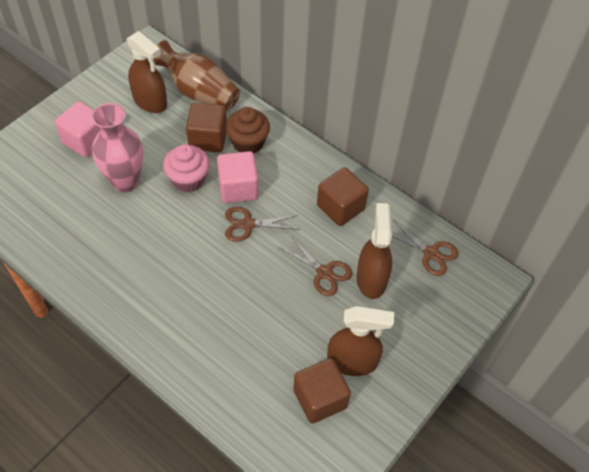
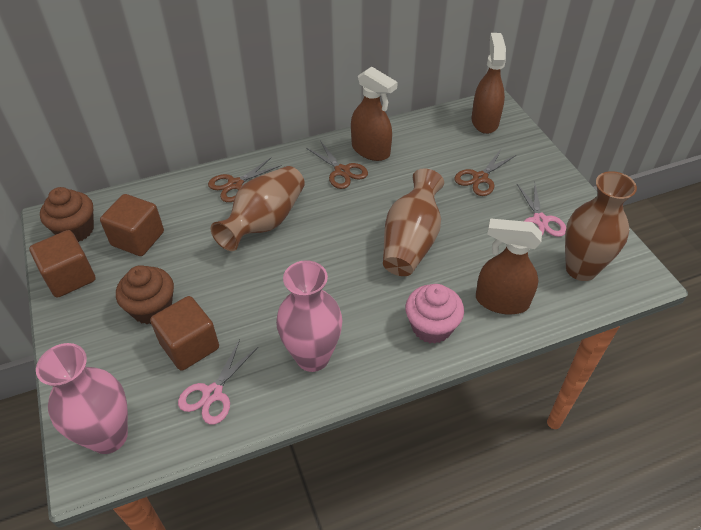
brown cupcake: [225,107,270,154] = 1 -> [40,187,94,242] [116,265,174,325] = 2
brown vase: [154,40,240,111] = 1 -> [210,166,305,251] [383,168,444,276] [565,171,637,281] = 3
pink cube: [55,101,100,158] [217,151,258,203] = 2 -> none = 0
pink scissors: none = 0 -> [178,339,258,424] [517,182,566,237] = 2
pink vase: [92,103,143,192] = 1 -> [36,343,128,454] [276,260,343,372] = 2

